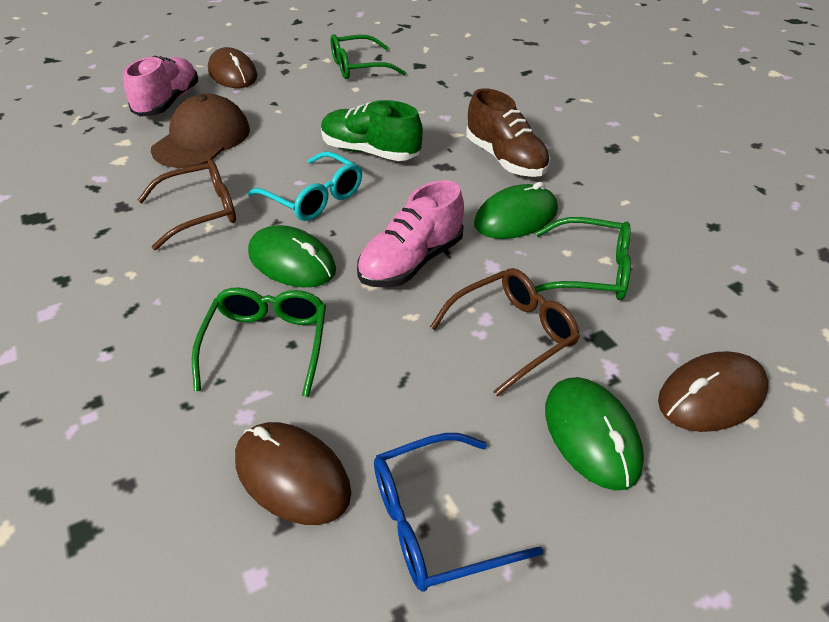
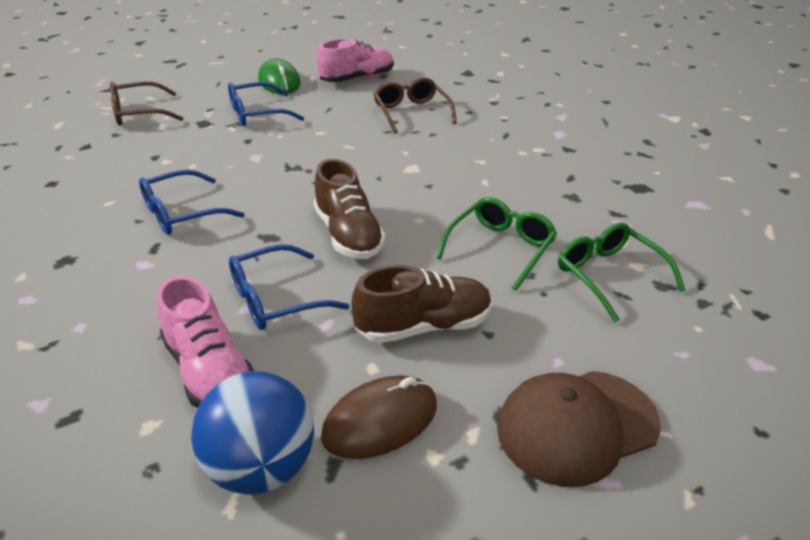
blue ball: none = 0 -> [191,371,314,495] = 1
blue glasses: [374,433,543,592] = 1 -> [139,170,245,235] [228,82,304,126] [229,244,350,330] = 3
brown mouse: [208,47,257,88] [235,422,352,525] [658,351,769,432] = 3 -> [321,375,437,459] = 1
brown shoe: [466,88,550,177] = 1 -> [314,159,385,259] [352,265,492,343] = 2
green glasses: [192,287,326,397] [331,34,406,79] [535,217,631,300] = 3 -> [436,197,557,291] [558,222,685,323] = 2
green mouse: [248,225,336,287] [474,182,558,239] [545,377,644,491] = 3 -> [258,58,301,94] = 1
green shoe: [321,100,423,161] = 1 -> none = 0
turquoise glasses: [248,151,362,221] = 1 -> none = 0

